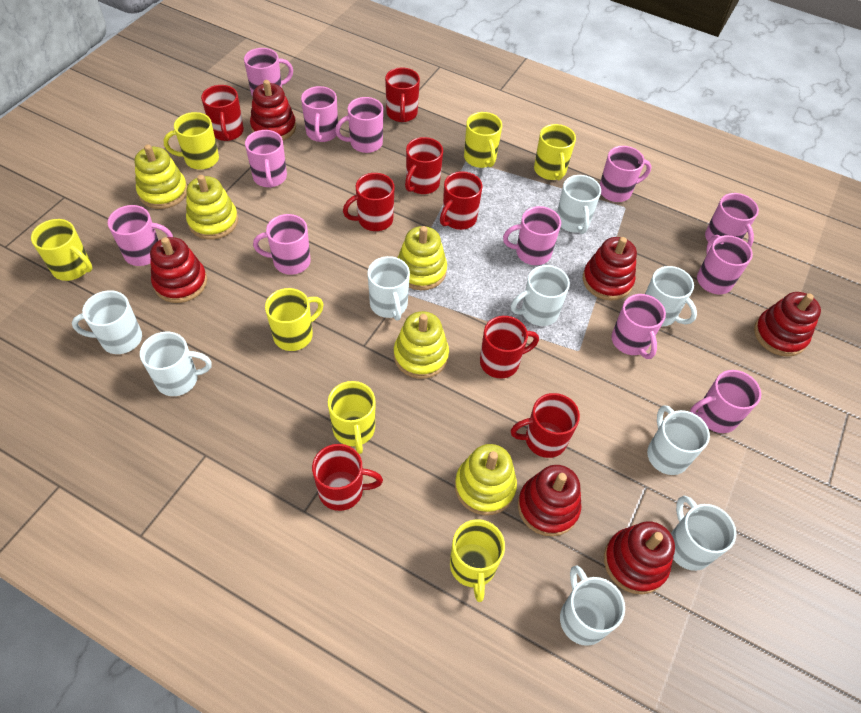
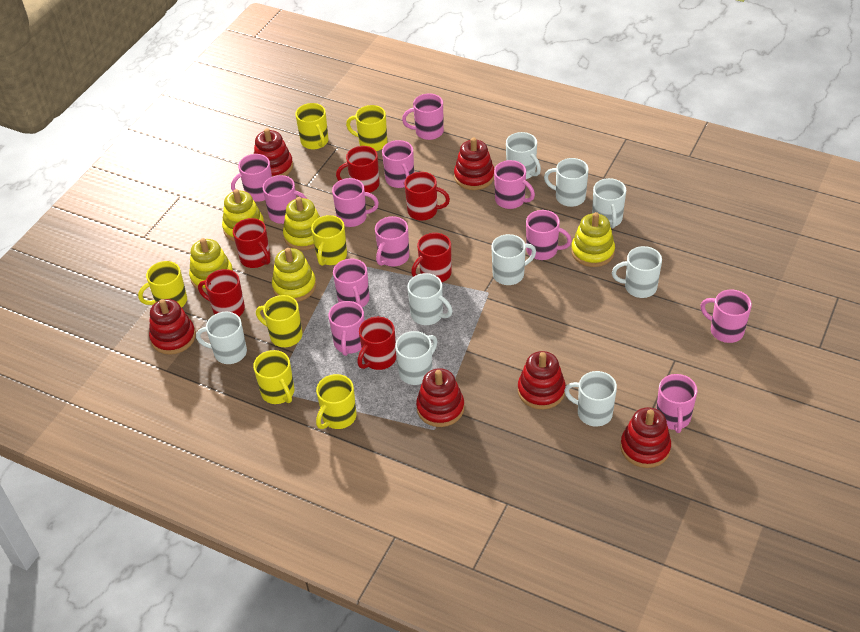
red mug: [201,85,244,141] [312,444,383,511] [343,173,394,231] [385,67,420,122] [405,137,443,194] [440,171,482,230] [480,316,539,378] [511,393,580,458] = 8 -> [198,269,245,316] [233,218,270,268] [336,146,380,193] [357,317,396,370] [404,172,450,221] [411,233,452,282] = 6

